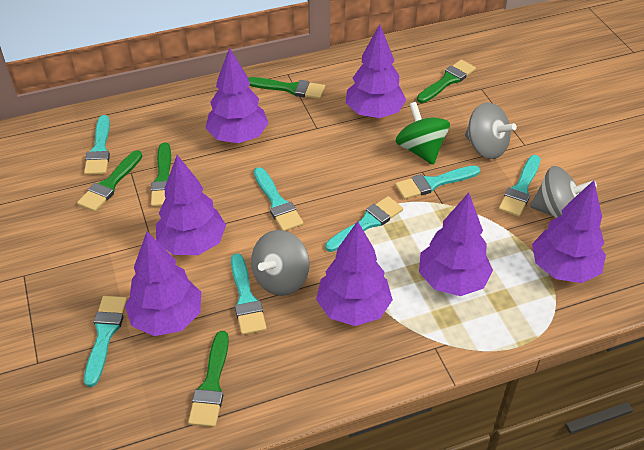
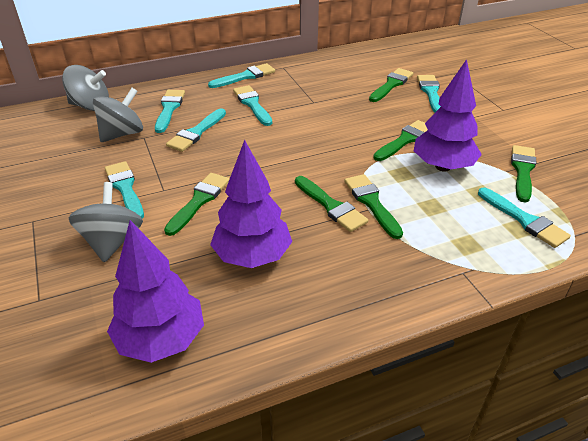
green brush: [77,150,142,212] [151,142,171,207] [188,331,229,427] [248,77,325,99] [417,60,476,103] = 5 -> [164,173,229,236] [295,176,368,232] [344,174,403,239] [369,68,413,102] [373,120,428,161] [511,145,536,203] = 6
green spinning top: [395,102,450,165] = 1 -> none = 0
purple tree: [125,231,201,336] [156,155,226,255] [206,47,268,143] [316,221,393,326] [346,24,406,118] [419,193,493,296] [532,180,606,283] = 7 -> [107,220,204,363] [210,140,292,268] [414,59,482,172] = 3

